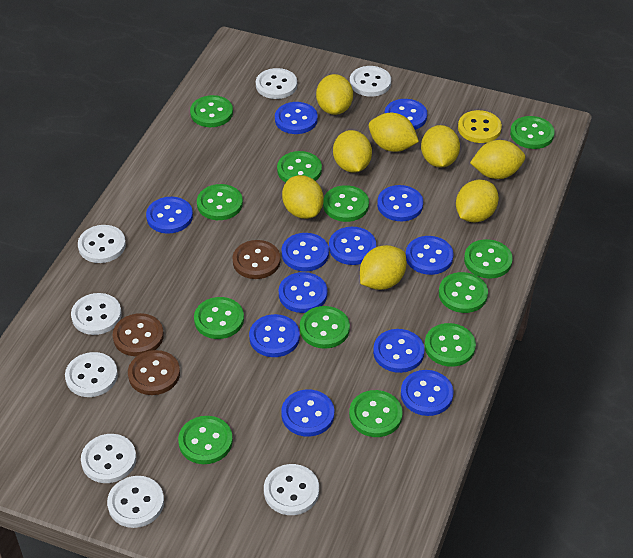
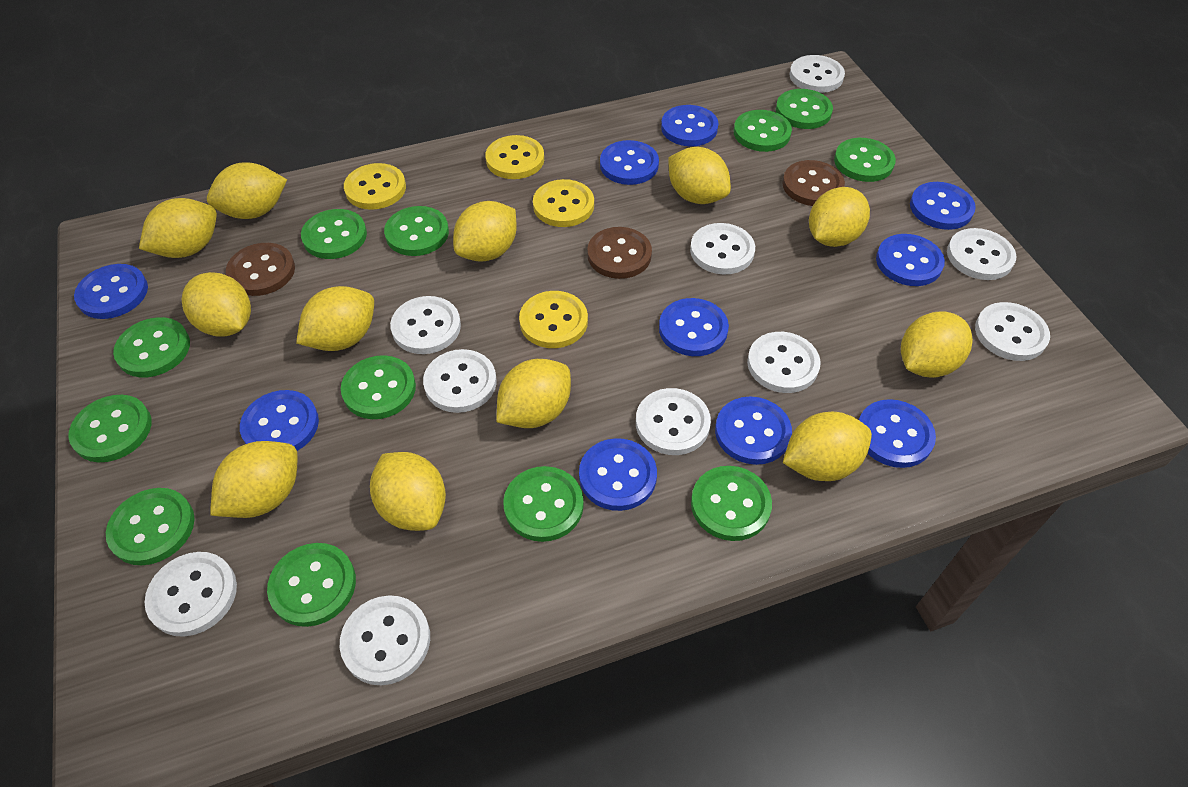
blue button: [146,197,193,234] [249,314,300,357] [275,102,318,134] [279,272,327,313] [281,389,334,437] [282,233,329,271] [329,227,376,265] [373,329,424,373] [377,185,423,221] [384,99,427,130] [401,370,454,416] [406,236,454,275] = 12 -> [74,264,148,319] [240,390,319,451] [579,438,657,511] [600,140,659,185] [659,298,729,356] [661,105,719,146] [715,396,792,465] [859,399,936,468] [876,234,945,286] [910,182,976,230] = 10
white button: [65,352,118,397] [71,293,122,335] [78,225,126,263] [81,434,136,483] [107,476,164,528] [256,68,297,99] [264,464,319,515] [350,66,391,97] = 8 -> [144,552,237,637] [340,595,430,685] [390,296,461,354] [423,349,497,413] [636,388,711,455] [690,223,755,275] [747,332,821,393] [790,55,845,93] [947,228,1016,280] [975,302,1050,361] = 10
yellow button: [458,110,502,143] = 1 -> [344,163,406,210] [485,135,544,179] [519,291,588,348] [533,179,594,227] = 4
yellow lemon: [282,175,324,219] [316,74,353,115] [333,130,372,173] [360,245,406,290] [369,113,419,152] [421,125,460,168] [456,180,499,222] [470,140,525,179] = 8 -> [139,198,217,258] [182,272,251,337] [207,162,287,219] [210,441,297,518] [296,286,374,351] [370,452,446,531] [453,201,517,262] [497,359,571,428] [668,147,731,204] [783,412,872,481] [809,187,870,247] [901,312,973,378] = 12

